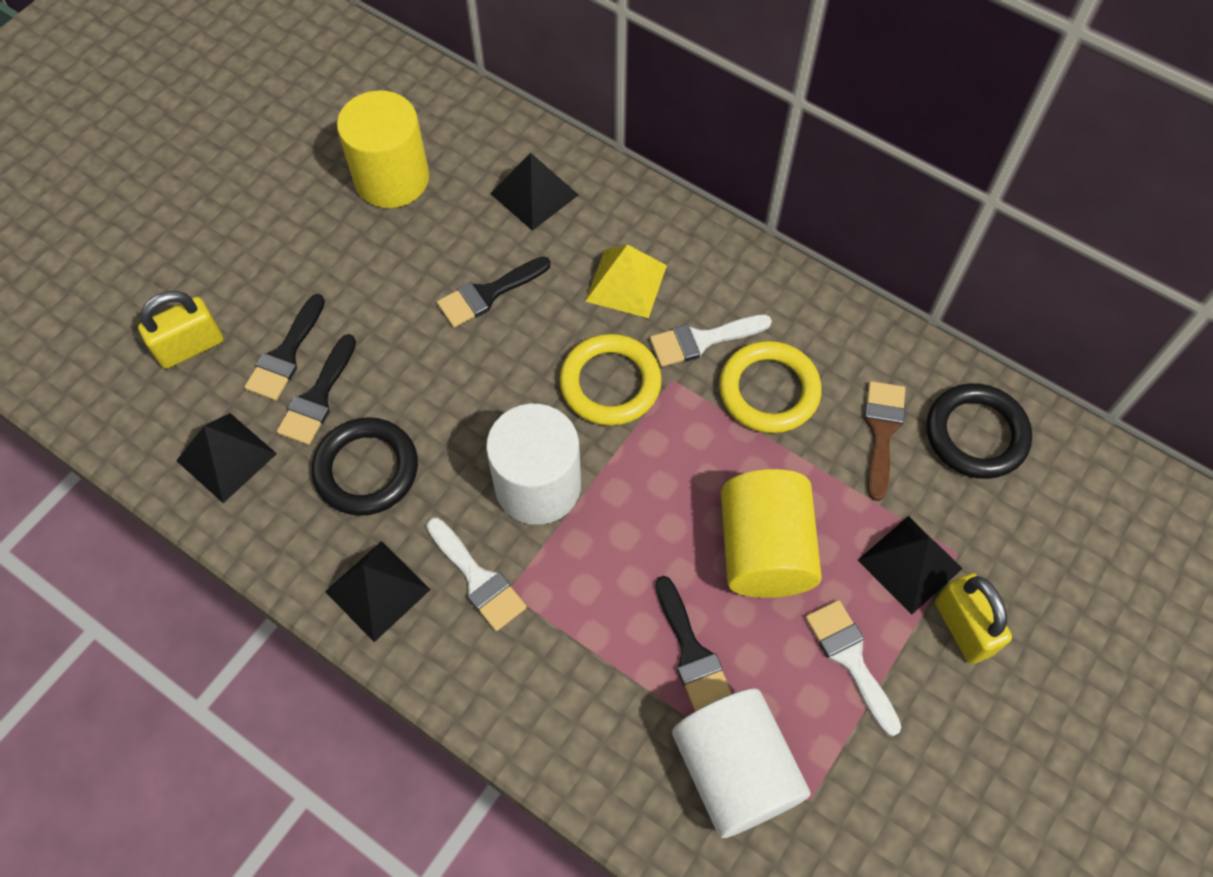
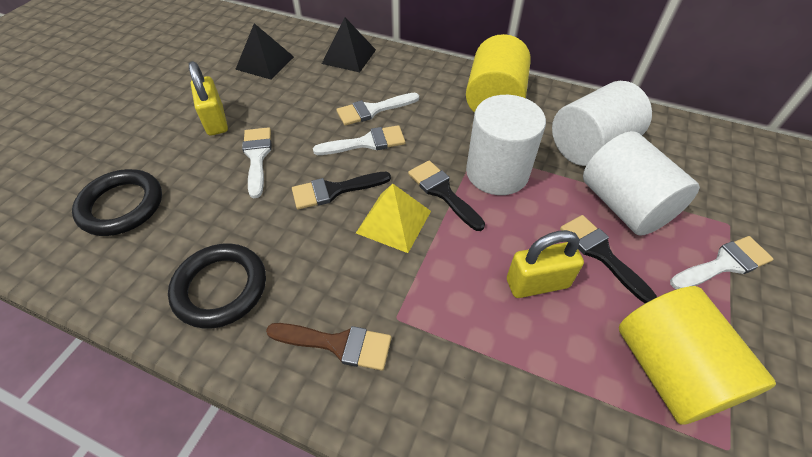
black brush: [244,294,325,401] [277,334,356,445] [437,256,551,328] [655,576,732,711] = 4 -> [292,172,391,210] [408,160,485,231] [560,215,657,303] = 3
black pyramid: [176,413,277,503] [325,541,431,642] [490,153,578,231] [858,516,963,615] = 4 -> [235,23,294,80] [322,17,376,72] = 2
white brush: [427,518,527,631] [650,314,772,367] [805,600,901,736] = 3 -> [242,127,272,198] [313,125,405,155] [336,93,419,126] [670,236,774,289] = 4
white cylinder: [486,404,581,525] [672,689,811,838] = 2 -> [466,95,546,195] [552,81,652,166] [583,131,700,236] = 3
yellow ring: [559,334,662,426] [719,341,822,433] = 2 -> none = 0

